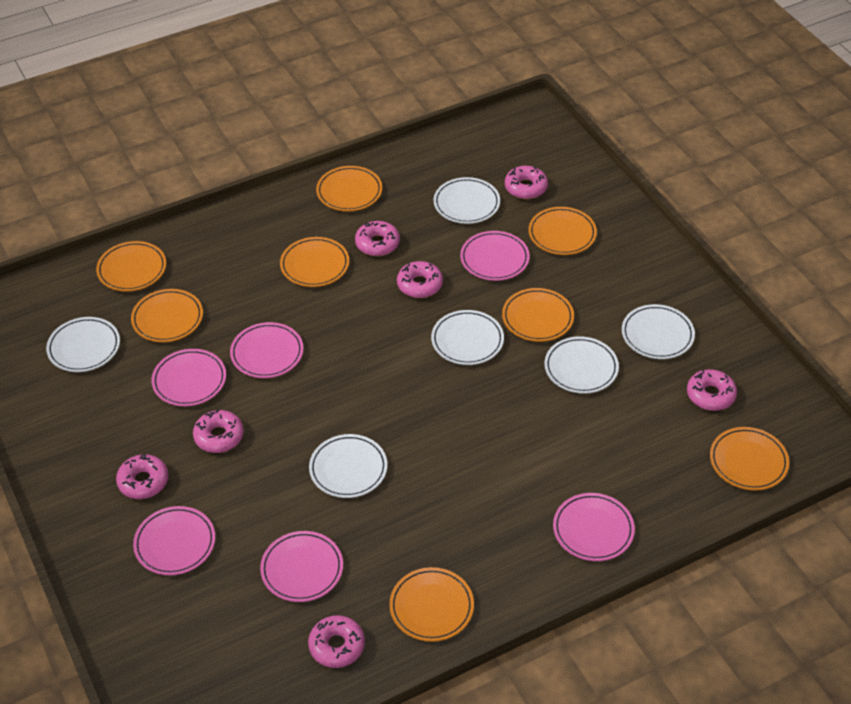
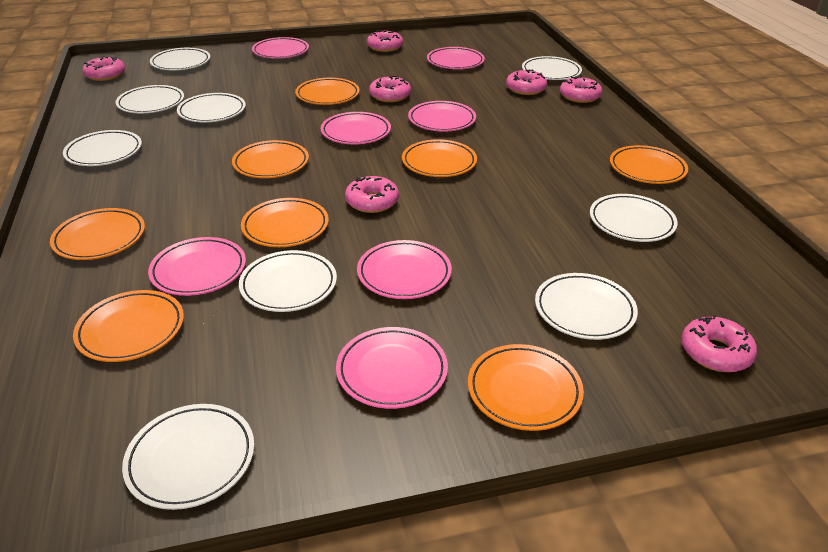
pink plate: [133,506,215,575] [152,349,226,406] [230,322,303,378] [260,531,343,602] [460,231,530,281] [553,493,635,561] = 6 -> [148,237,246,296] [252,37,309,59] [321,112,391,144] [336,327,448,409] [357,240,452,299] [408,101,476,131] [427,47,485,69] = 7
white plate: [46,317,120,372] [309,434,387,498] [431,310,504,365] [434,177,500,224] [545,336,619,394] [622,304,695,359] = 6 -> [63,130,142,166] [115,85,184,113] [122,404,254,510] [150,48,210,70] [177,93,246,122] [239,250,337,312] [522,56,582,80] [535,273,638,340] [590,194,678,242] = 9

